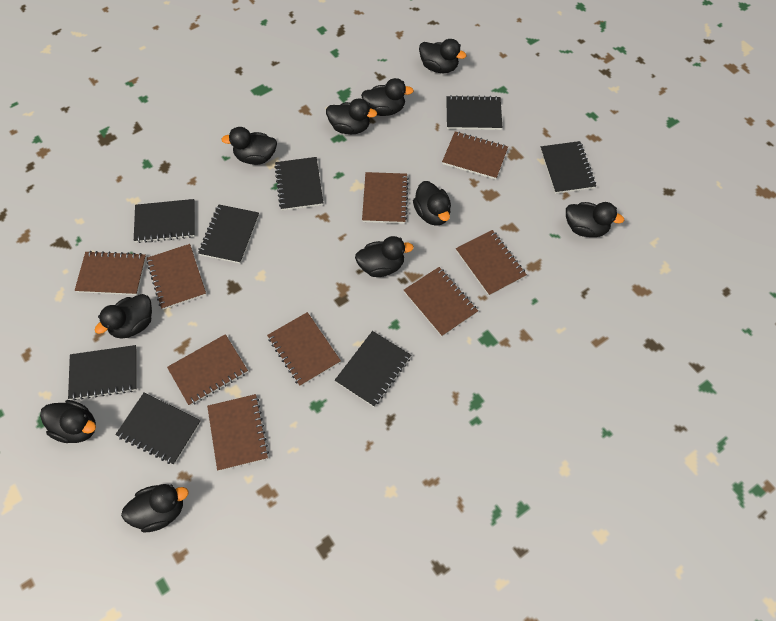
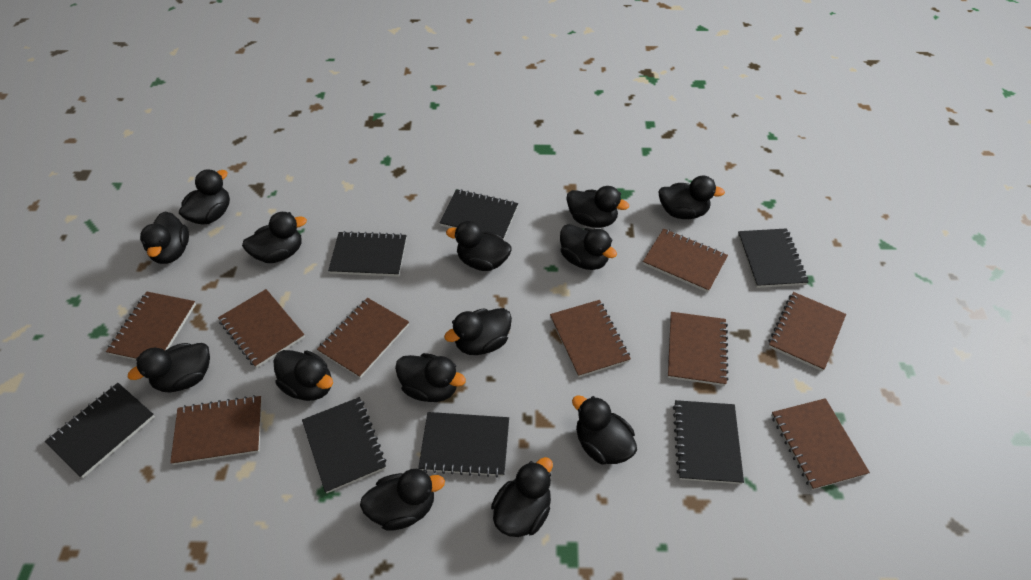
black duck: [40,400,96,443] [95,294,152,339] [121,484,189,532] [221,127,277,165] [326,98,377,134] [355,236,414,277] [361,78,414,116] [413,181,451,226] [419,39,466,73] [566,202,624,237] = 10 -> [128,343,210,392] [140,211,189,264] [179,170,230,225] [242,212,307,263] [273,350,333,401] [360,469,445,531] [395,353,466,402] [444,308,512,355] [446,221,512,271] [491,457,553,537] [560,224,617,270] [566,186,629,228] [572,395,637,464] [658,176,725,219] = 14
black notebook: [68,345,137,401] [115,393,201,465] [134,199,195,243] [198,204,259,264] [274,157,323,211] [335,331,411,407] [446,95,502,130] [541,141,596,194] = 8 -> [45,383,155,478] [302,397,386,493] [328,231,407,277] [418,412,509,477] [439,189,518,240] [673,400,744,484] [738,228,809,288] = 7

